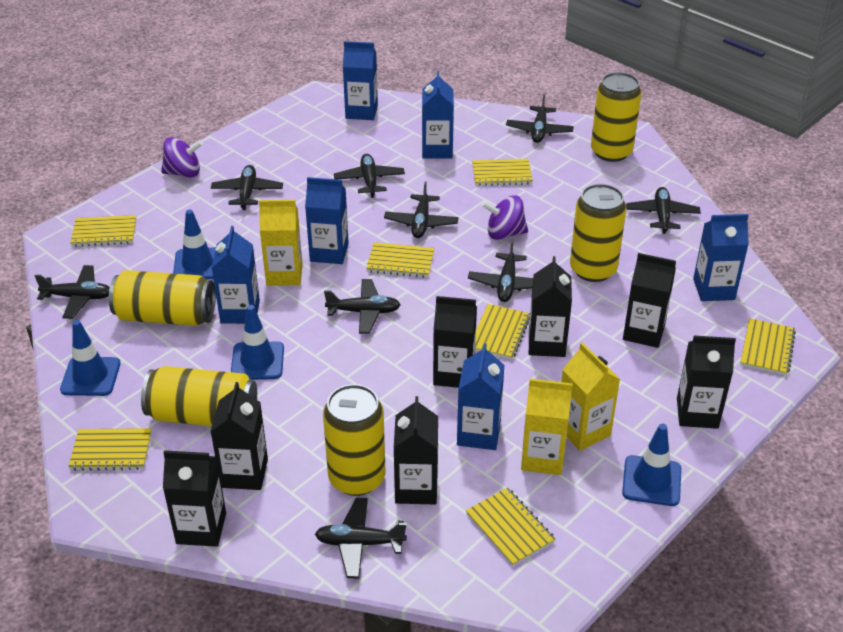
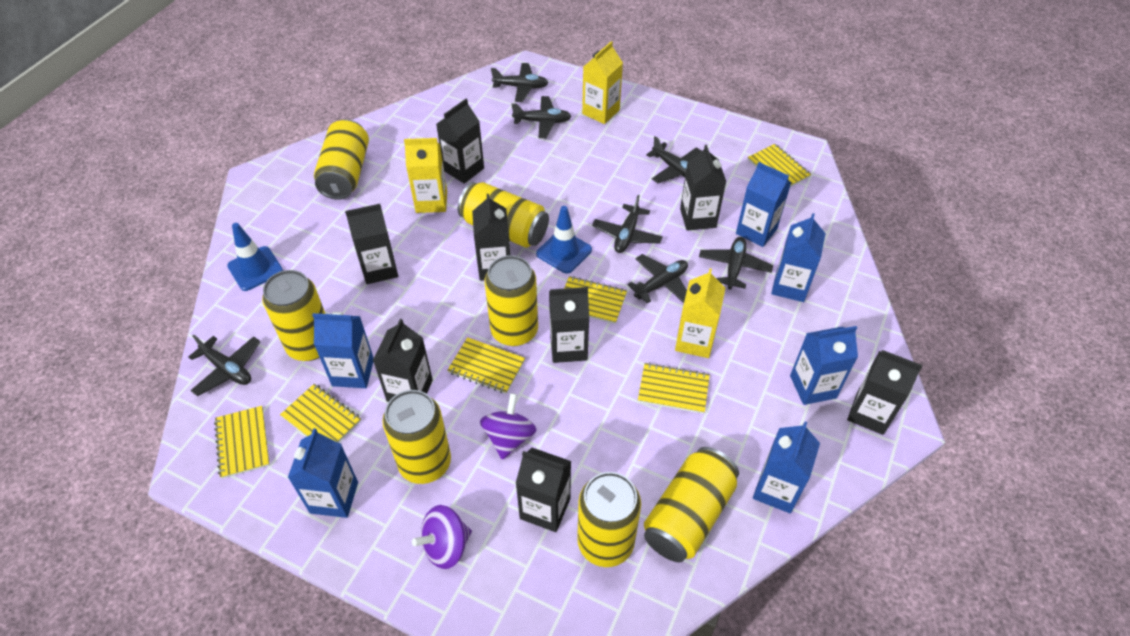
black carton: [163,450,226,547] [210,382,268,490] [394,396,438,504] [433,296,477,388] [529,256,572,357] [623,253,676,348] [677,336,736,429] = 7 -> [345,204,398,284] [373,319,433,402] [436,99,484,184] [472,194,511,281] [515,448,571,532] [549,287,589,363] [680,145,726,231] [847,350,923,435] = 8
black plane: [35,265,110,319] [211,165,283,210] [315,498,407,579] [324,279,401,334] [334,154,405,198] [384,181,458,238] [468,240,533,302] [506,94,574,143] [626,187,701,234] = 9 -> [188,335,261,396] [491,63,549,102] [511,96,571,138] [592,195,663,253] [628,254,688,304] [646,136,701,183] [699,237,773,290] = 7
blue traffic cone: [60,320,120,396] [173,210,216,279] [231,305,284,380] [622,424,681,506] = 4 -> [227,223,283,291] [536,206,592,274] = 2
yellow can: [109,270,216,326] [141,366,257,426] [323,384,385,496] [570,184,627,282] [591,72,642,162] = 5 -> [262,270,325,361] [314,119,369,200] [382,390,451,484] [458,182,549,248] [485,255,538,346] [577,472,641,567] [644,447,739,563] = 7
yellow notebook: [68,428,152,471] [70,215,136,247] [366,242,434,278] [466,488,555,566] [472,159,533,186] [475,304,530,360] [740,318,796,375] = 7 -> [214,406,270,479] [280,384,361,443] [447,337,525,394] [564,276,627,324] [638,363,710,414] [748,144,811,187] = 6

